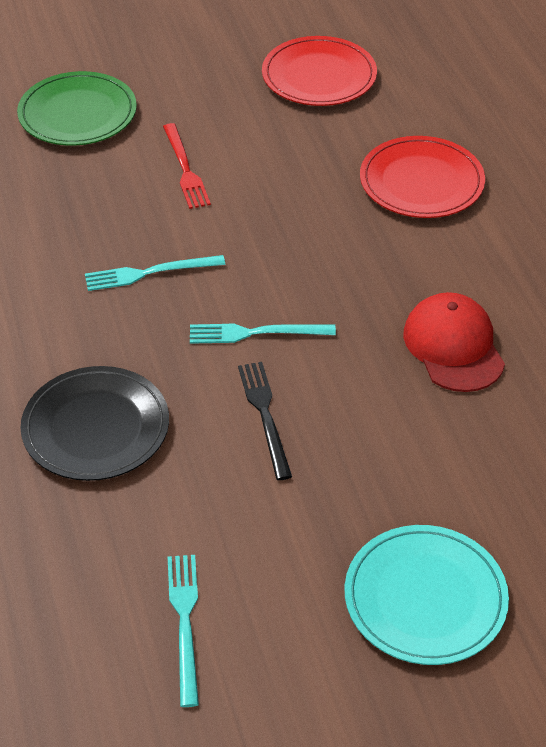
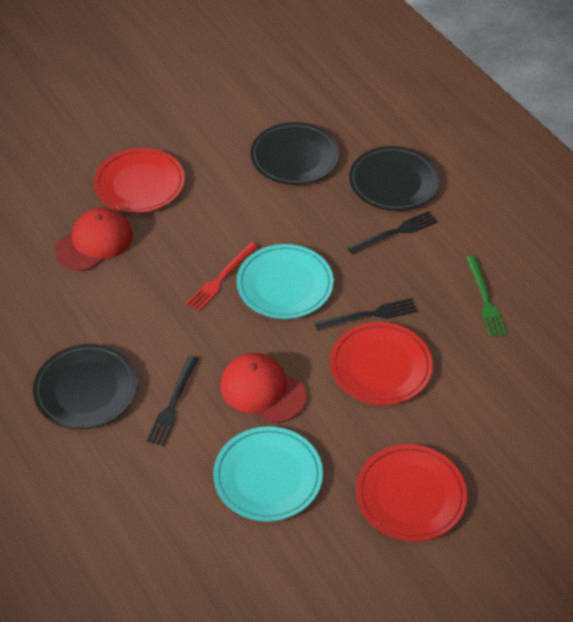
black fork: [238,362,292,480] = 1 -> [147,355,199,446] [314,298,417,331] [347,211,438,254] = 3
black plate: [20,366,169,481] = 1 -> [33,344,138,429] [250,122,339,185] [349,146,440,211] = 3
green fork: none = 0 -> [466,256,507,337] = 1
green plate: [17,71,137,146] = 1 -> none = 0
red cap: [403,292,505,392] = 1 -> [55,208,133,271] [221,353,307,423] = 2
red plate: [262,36,377,106] [360,136,485,218] = 2 -> [94,148,185,213] [330,322,433,405] [356,444,467,542] = 3
turquoise fork: [85,255,226,291] [168,555,199,707] [190,324,336,344] = 3 -> none = 0
turquoise plate: [345,525,509,665] = 1 -> [213,426,323,522] [236,244,334,319] = 2

